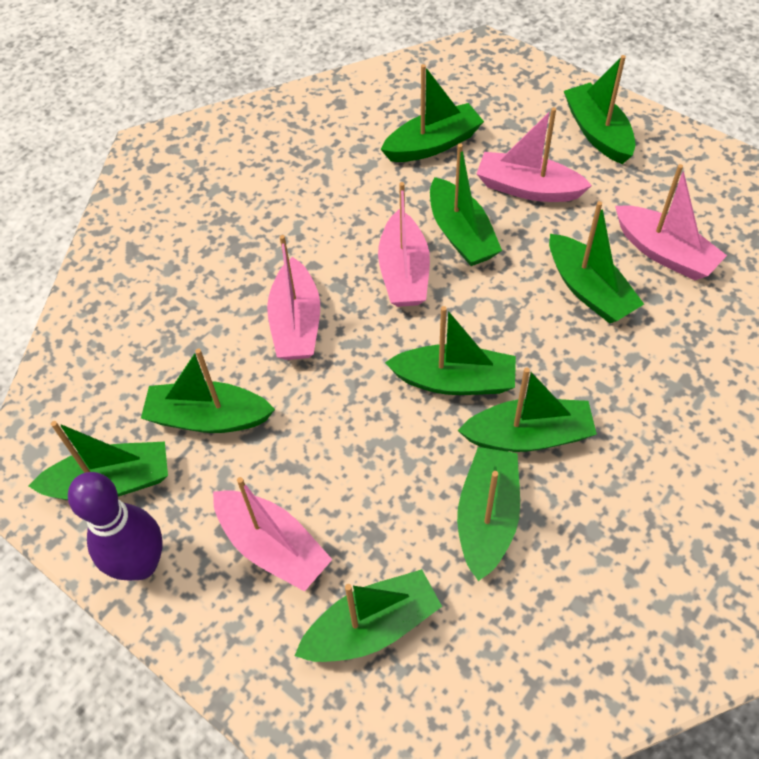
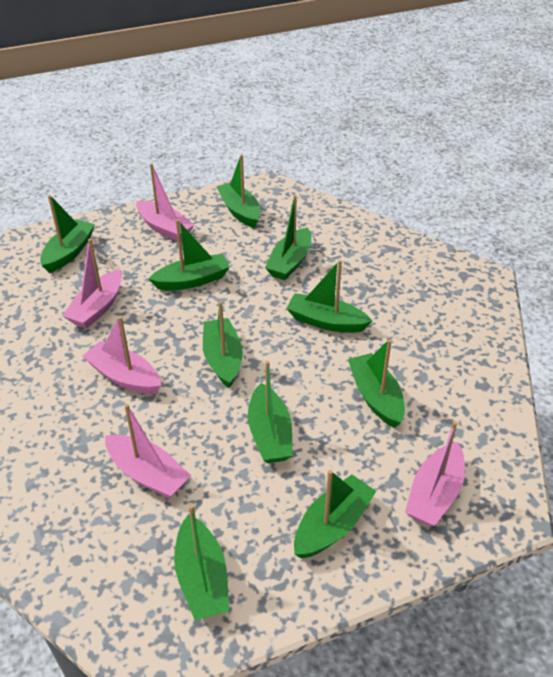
purple bowling pin: [68,472,163,581] = 1 -> none = 0

